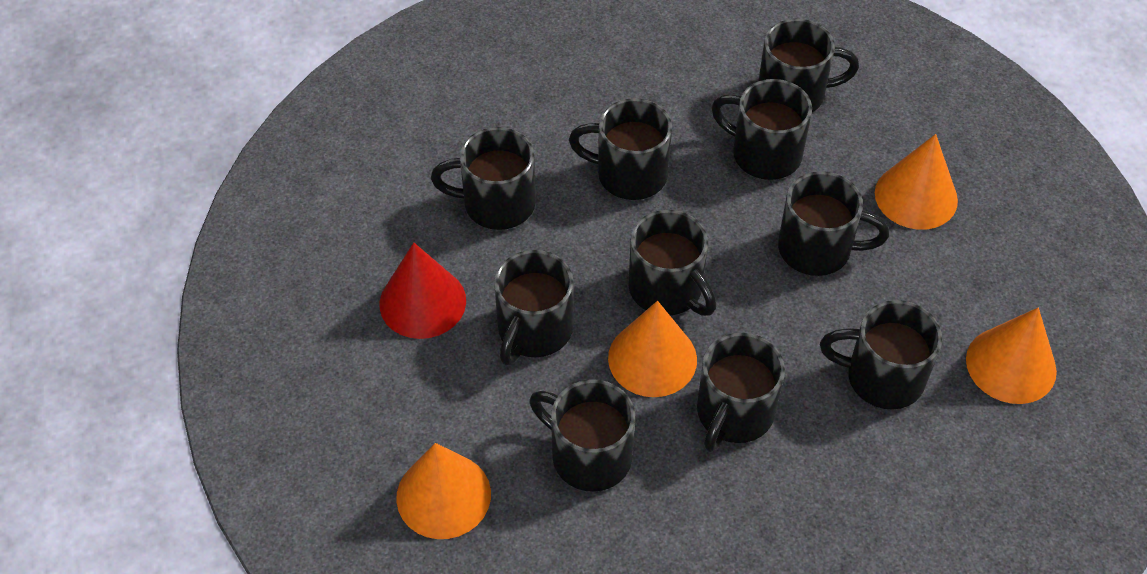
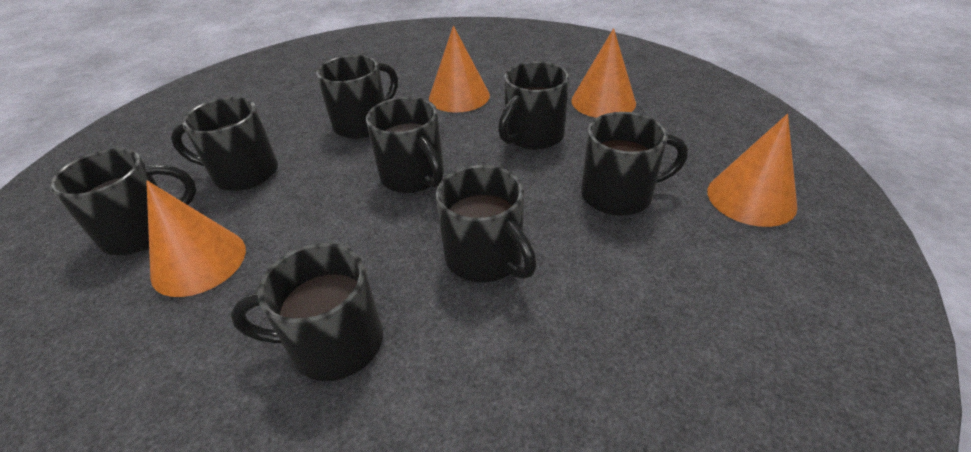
black mug: [431,127,536,230] [494,250,574,365] [529,379,635,492] [569,98,672,200] [628,210,716,316] [697,333,785,452] [711,79,812,180] [758,19,859,112] [778,171,889,276] [820,300,942,410] = 10 -> [50,148,196,255] [171,97,278,191] [231,243,383,381] [316,55,398,139] [366,97,444,193] [436,165,537,283] [498,61,569,150] [581,112,688,216] = 8
red cone: [380,243,466,339] = 1 -> none = 0

